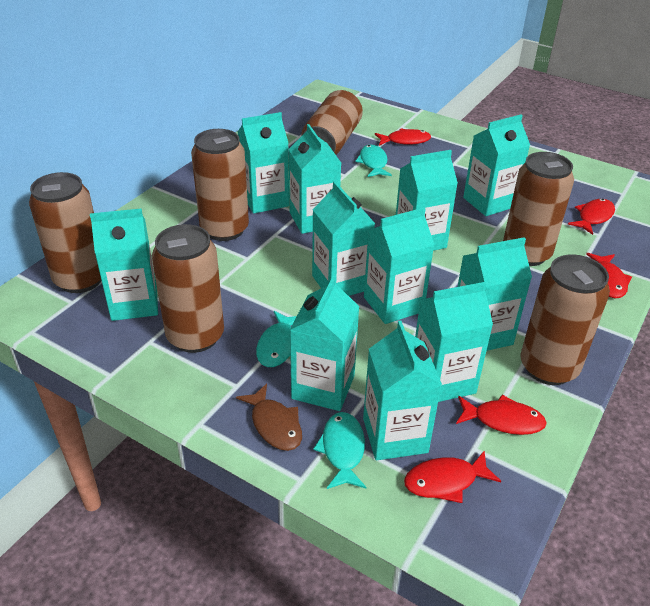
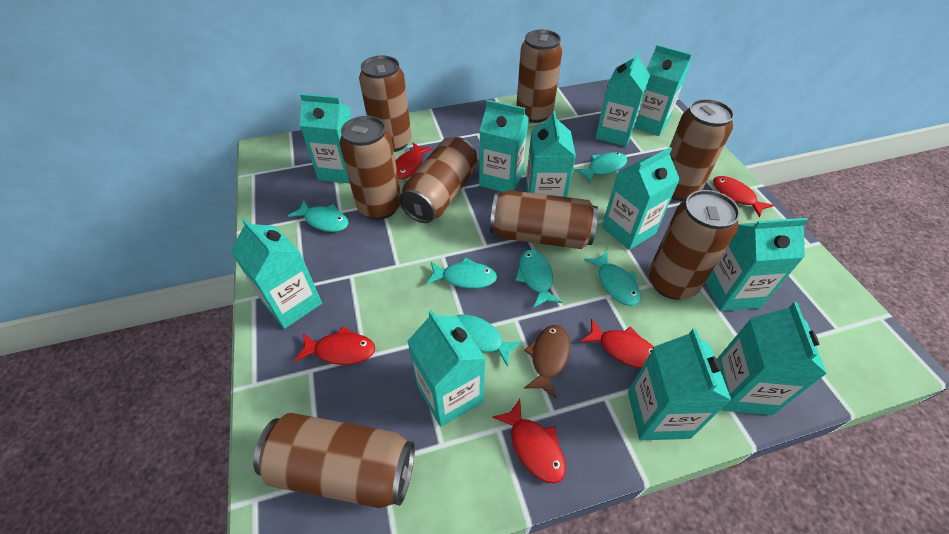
brown can: [29,172,101,293] [152,224,224,353] [191,129,249,241] [301,90,363,155] [503,152,574,266] [520,254,610,385] = 6 -> [253,413,415,508] [339,116,401,220] [359,56,412,152] [399,137,478,223] [490,190,598,249] [516,30,563,123] [648,190,740,300] [670,99,734,201] = 8
turquoise fish: [256,311,297,367] [313,412,366,489] [355,144,392,177] = 3 -> [288,200,349,232] [426,257,497,289] [457,315,523,367] [515,250,562,308] [574,152,627,184] [584,251,641,306] = 6

